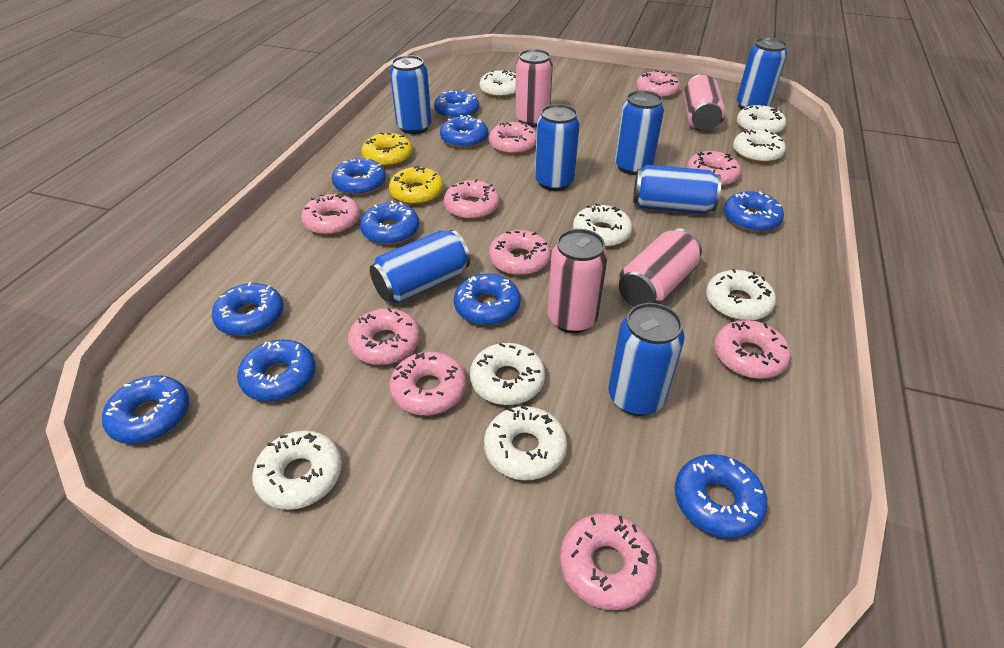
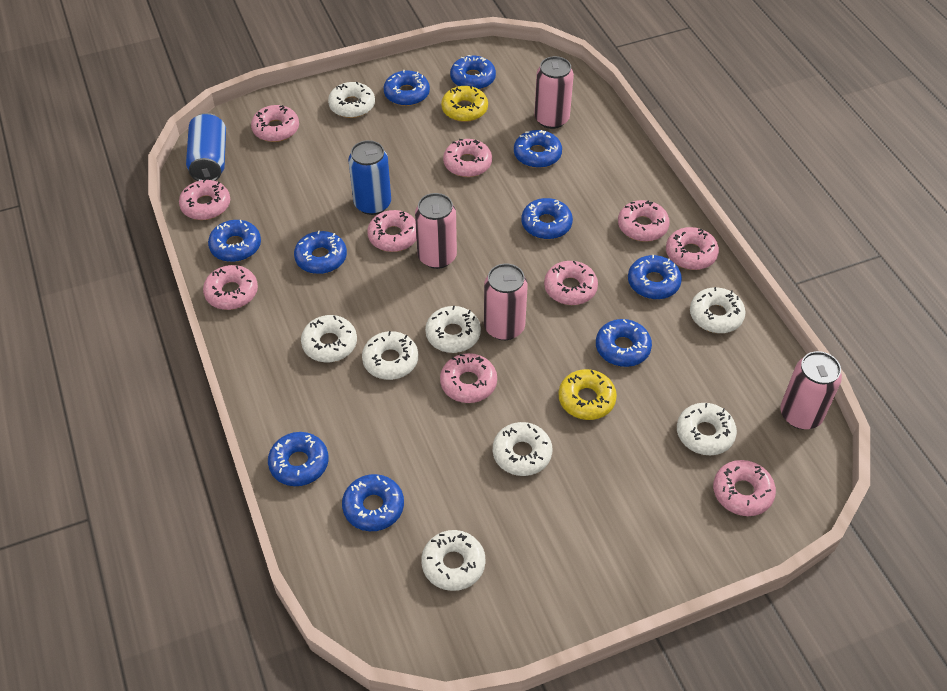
blue can: [370,230,470,303] [390,55,432,134] [535,104,580,191] [608,303,685,416] [615,90,664,175] [633,165,721,214] [737,37,787,109] = 7 -> [186,113,226,181] [348,140,391,215] = 2

